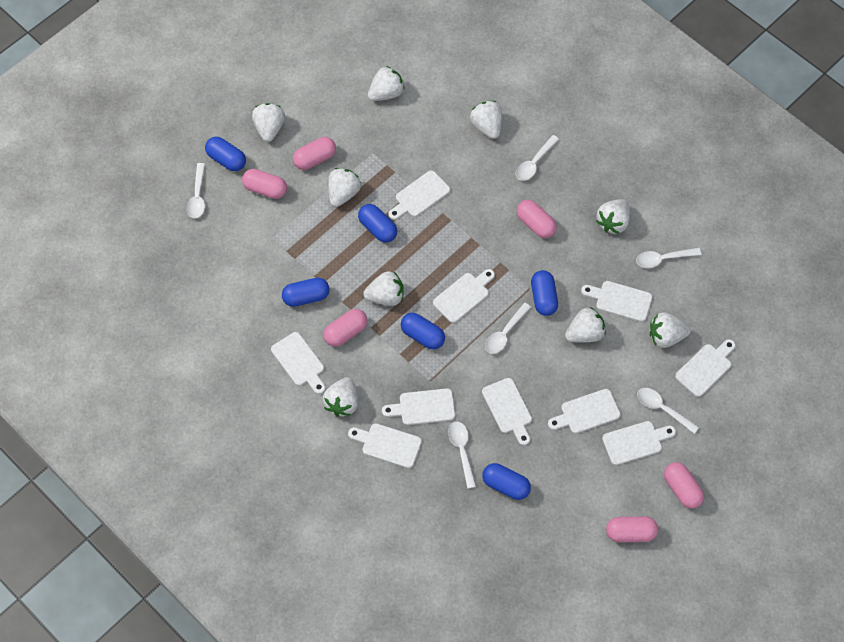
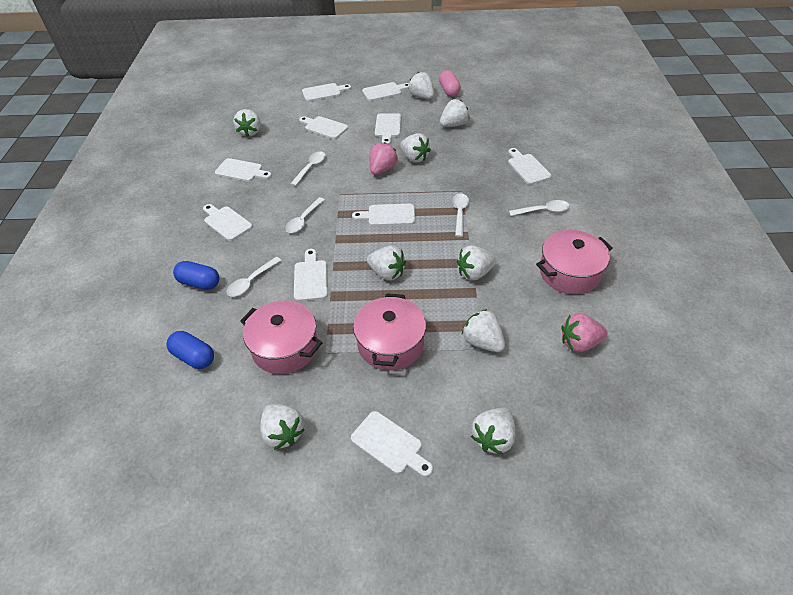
blue capsule: [205,137,246,171] [282,278,330,307] [358,204,397,243] [401,313,445,349] [482,463,531,500] [531,270,558,316] = 6 -> [166,331,214,369] [173,261,219,290] = 2
pink capsule: [242,169,287,199] [293,137,336,170] [324,309,368,347] [517,200,557,238] [606,516,658,542] [664,462,704,509] = 6 -> [439,70,461,97] = 1
pink pot: none = 0 -> [240,301,322,374] [353,293,426,370] [536,230,613,294] = 3
pink strawberry: none = 0 -> [369,142,398,175] [561,313,608,352] = 2
white spoon: [186,163,205,219] [448,422,476,489] [485,303,531,354] [516,135,559,181] [636,248,701,268] [637,388,699,434] = 6 -> [227,257,282,297] [285,197,325,233] [291,152,326,186] [452,193,469,237] [509,200,570,216] = 5

